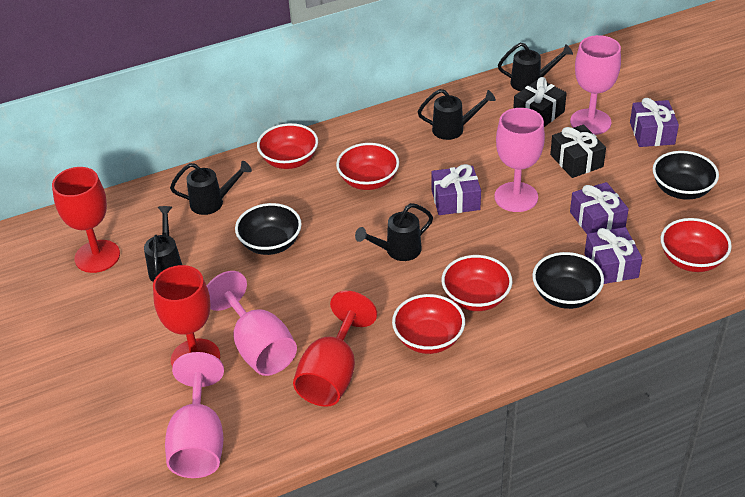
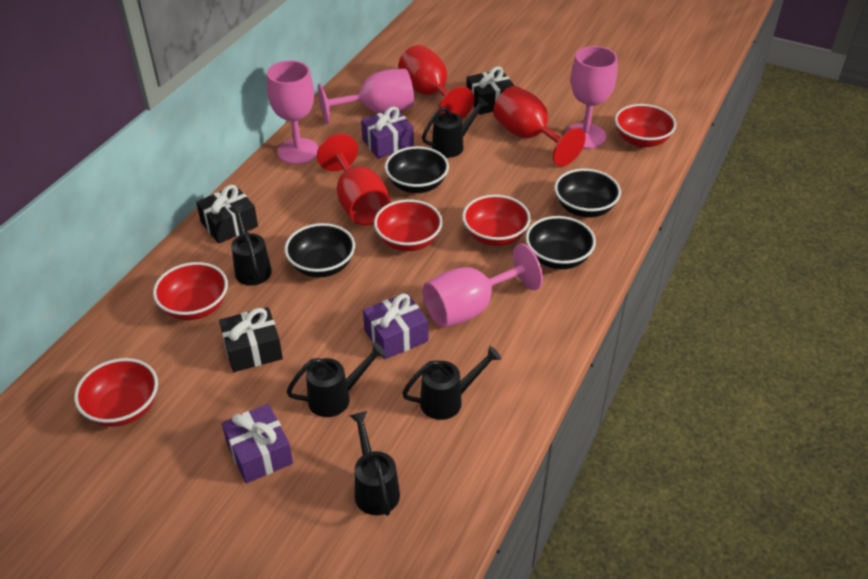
black bowl: [235,203,302,255] [532,252,604,309] [653,151,719,200] = 3 -> [285,223,355,278] [385,146,449,193] [526,216,596,269] [554,169,621,218] = 4
black gift: [513,77,567,127] [550,125,606,178] = 2 -> [196,185,258,243] [219,307,283,372] [466,66,515,115] = 3
purple gift: [432,164,481,215] [570,182,629,234] [584,227,642,284] [630,98,679,147] = 4 -> [222,404,293,483] [361,106,414,159] [363,293,428,359] = 3

